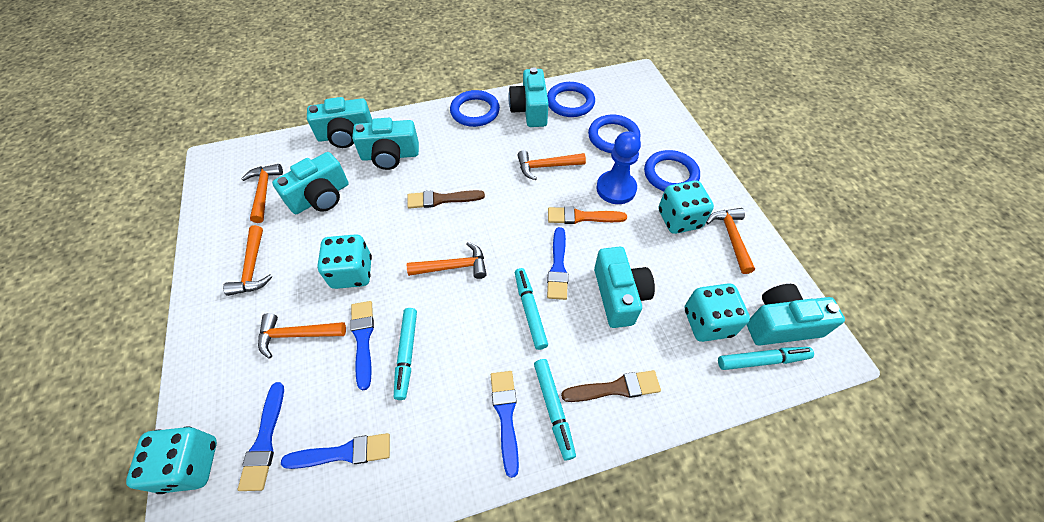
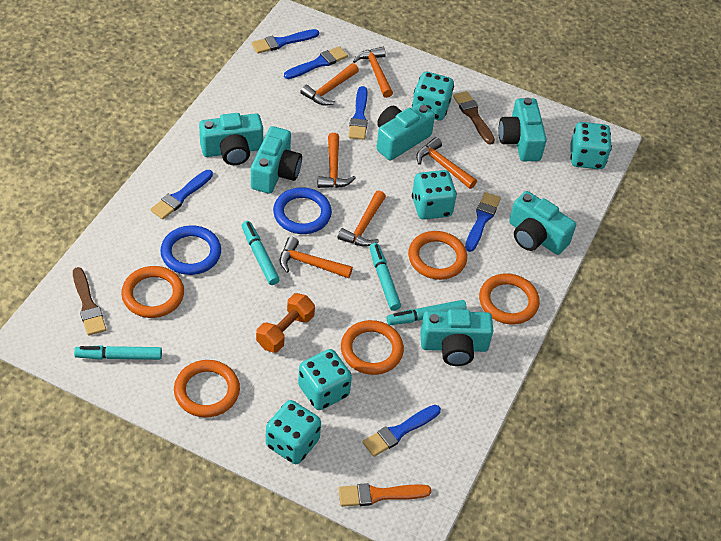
blue brush: [238,382,284,491] [281,433,390,469] [350,301,374,391] [491,371,519,478] [547,227,568,300] = 5 -> [150,170,213,219] [252,29,319,54] [284,46,348,79] [348,86,368,140] [363,405,441,457] [465,192,501,252] = 6
blue pawn: [596,131,641,204] = 1 -> none = 0
blue ring: [450,90,500,127] [547,82,595,117] [588,115,640,153] [644,150,700,191] = 4 -> [160,225,221,275] [273,187,332,234] = 2
orange dumbbell: none = 0 -> [256,293,315,353] = 1
orange ring: none = 0 -> [121,266,184,318] [174,360,240,417] [341,320,404,375] [408,231,467,280] [479,273,540,325] = 5
turquoise dice: [126,427,217,494] [317,234,372,289] [658,180,714,234] [685,283,750,342] = 4 -> [266,400,321,464] [298,349,352,410] [412,72,454,121] [412,170,457,220] [570,122,612,169] = 5

